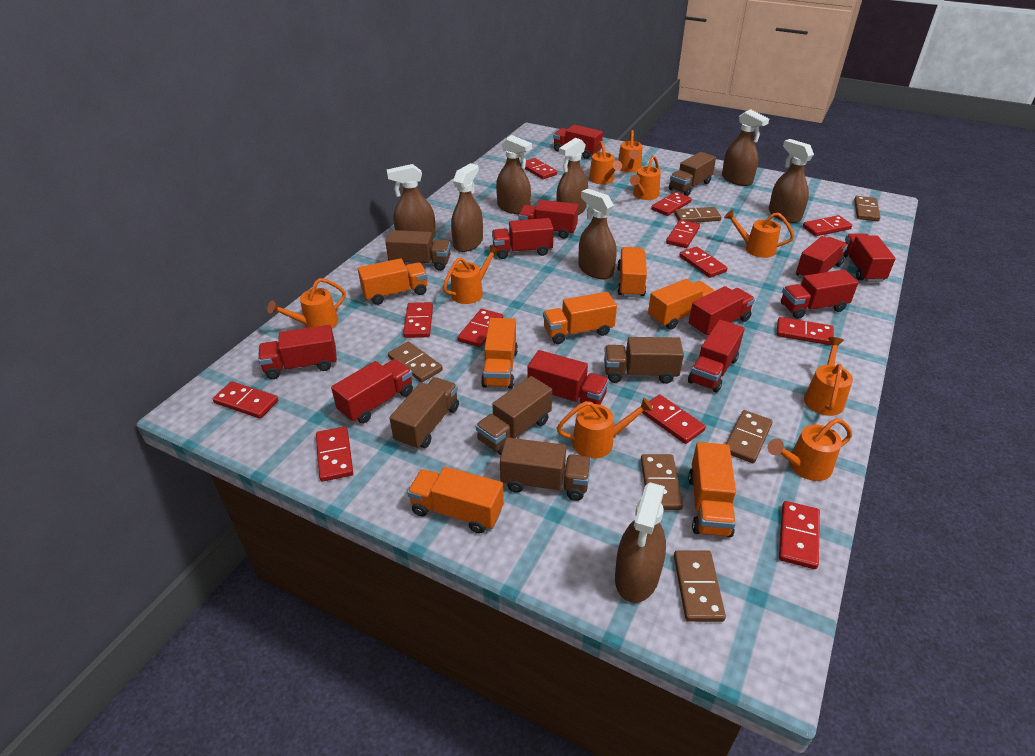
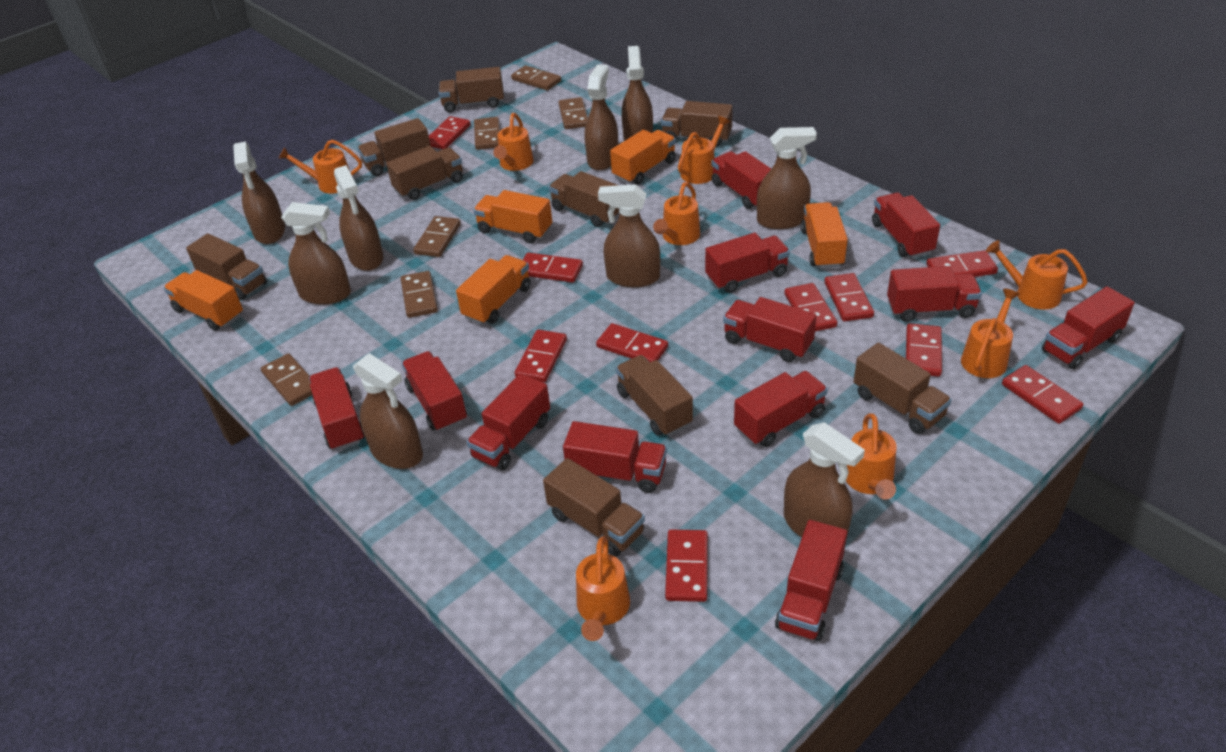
brown spray bottle: [387,164,436,239] [451,163,483,252] [496,135,532,214] [556,138,588,215] [578,189,617,279] [615,482,666,603] [722,109,769,186] [769,139,814,223] = 8 -> [233,142,285,244] [281,202,351,305] [334,165,383,271] [353,353,423,469] [584,64,618,170] [598,184,660,287] [622,46,653,141] [757,127,817,229] [784,422,865,539] = 9
brown truck: [385,230,451,271] [390,377,459,450] [476,376,552,455] [500,437,591,501] [604,337,684,384] [669,152,716,196] = 6 -> [186,233,267,300] [357,118,431,176] [386,146,463,200] [439,67,504,113] [543,458,645,557] [549,171,620,227] [616,355,693,436] [661,101,733,147] [853,342,952,434] = 9
orange truck: [358,258,428,305] [407,467,504,534] [481,318,518,389] [543,292,617,344] [617,247,647,298] [648,279,714,330] [688,442,736,537] = 7 -> [164,270,243,331] [456,255,531,325] [473,190,552,243] [610,130,676,185] [801,202,848,268] = 5
orange watering can: [267,278,346,328] [443,245,500,304] [557,397,653,459] [589,141,622,184] [618,130,642,172] [630,155,661,200] [724,210,794,258] [768,418,852,481] [804,337,853,416] = 9 -> [278,140,362,194] [494,113,534,171] [576,536,630,641] [653,182,700,245] [678,116,730,184] [846,413,897,500] [961,288,1020,378] [986,240,1088,310] = 8
red domino: [213,381,278,418] [316,426,353,482] [403,302,433,338] [457,309,503,347] [521,158,557,179] [642,395,706,444] [651,192,692,216] [666,220,700,248] [679,246,728,278] [777,317,834,345] [779,501,820,569] [803,215,852,236] = 12 -> [429,116,471,149] [515,330,567,382] [523,253,583,283] [596,323,668,362] [665,530,708,602] [784,283,837,331] [824,273,874,321] [906,323,942,377] [926,250,998,277] [1002,365,1083,424] = 10
red truck: [258,325,337,379] [331,359,413,423] [492,218,554,259] [518,200,579,239] [527,350,609,405] [553,125,603,159] [688,320,745,392] [689,286,755,337] [781,269,858,319] [796,236,848,279] [843,233,896,282] = 11 -> [309,367,365,450] [402,351,467,431] [467,373,550,471] [563,421,667,493] [705,233,790,293] [712,151,771,209] [723,297,817,362] [734,371,828,447] [775,520,847,641] [872,193,940,258] [887,266,982,322] [1042,286,1135,369] = 12

